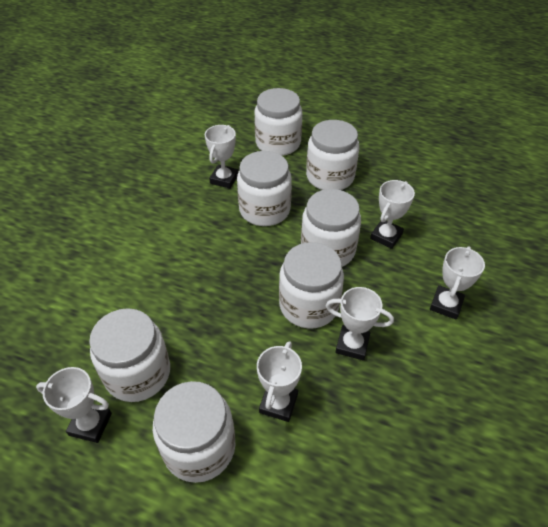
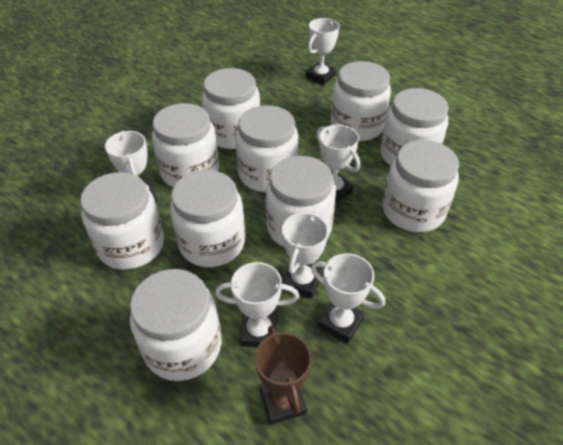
brown trophy: none = 0 -> [255,326,312,425] = 1
white jar: [89,308,170,402] [153,381,235,483] [237,151,292,226] [255,88,302,156] [279,242,344,329] [301,189,361,267] [306,120,359,190] = 7 -> [80,172,164,270] [130,269,221,381] [152,103,219,187] [170,170,245,267] [202,68,260,149] [235,105,298,192] [266,156,336,247] [331,61,391,141] [380,88,449,166] [383,140,459,232] = 10

